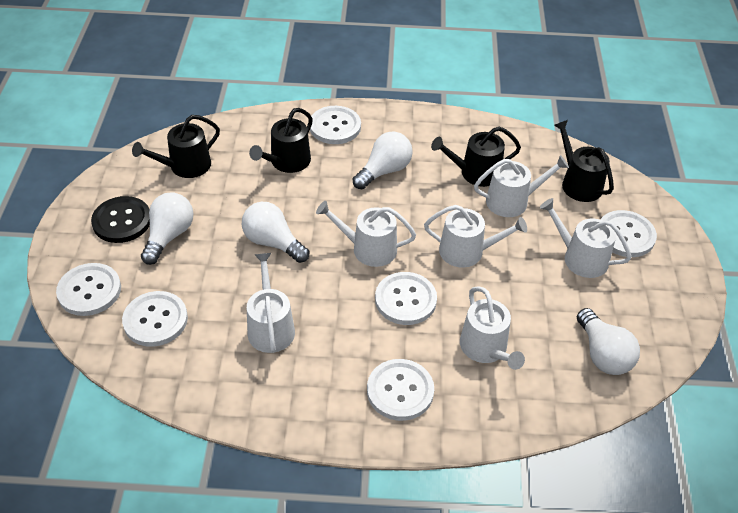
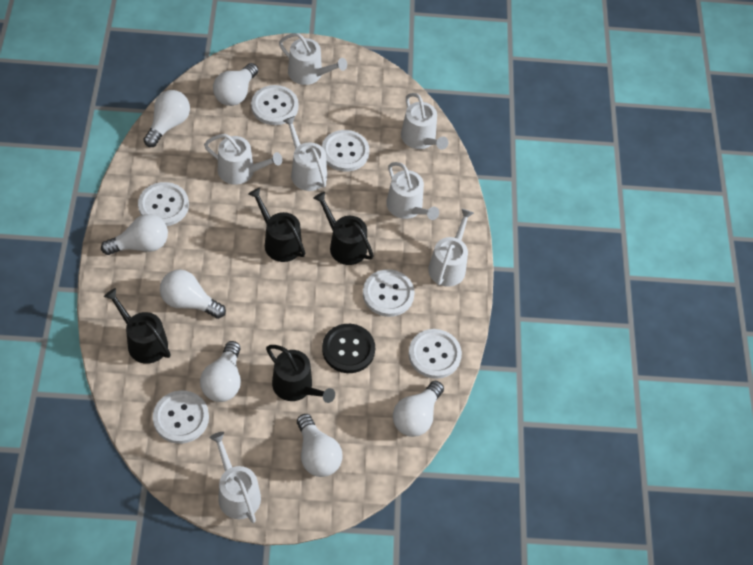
white light bulb: [141,192,194,265] [242,202,309,263] [353,131,413,189] [577,308,640,375] = 4 -> [101,214,168,255] [143,90,190,147] [160,270,226,319] [200,341,241,402] [213,63,258,106] [297,414,343,477] [393,381,444,437] = 7
white watering can: [247,253,295,353] [316,201,416,267] [424,205,527,268] [460,286,525,370] [474,155,569,217] [540,198,632,278] = 6 -> [204,134,282,185] [210,432,261,523] [279,33,347,85] [283,116,327,191] [386,162,439,220] [401,93,448,150] [428,209,474,287] = 7

